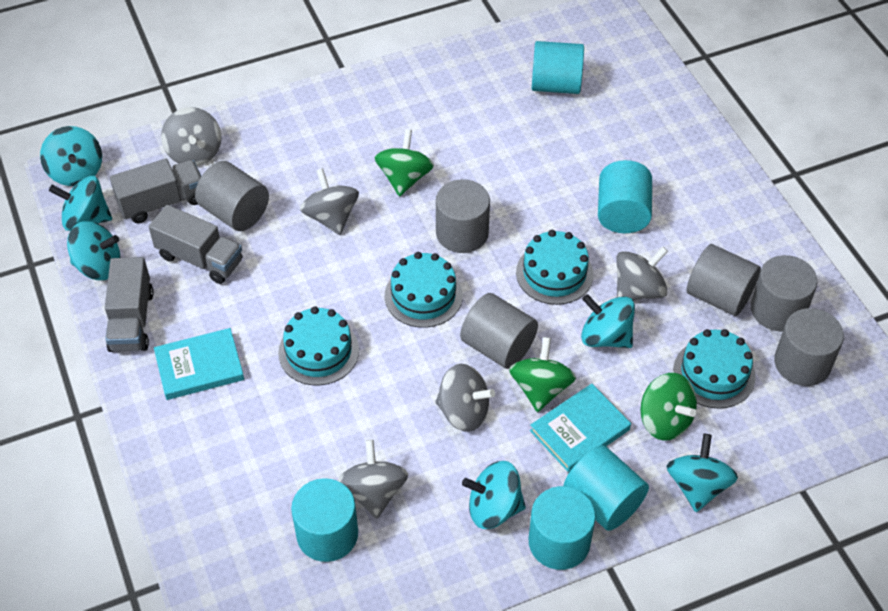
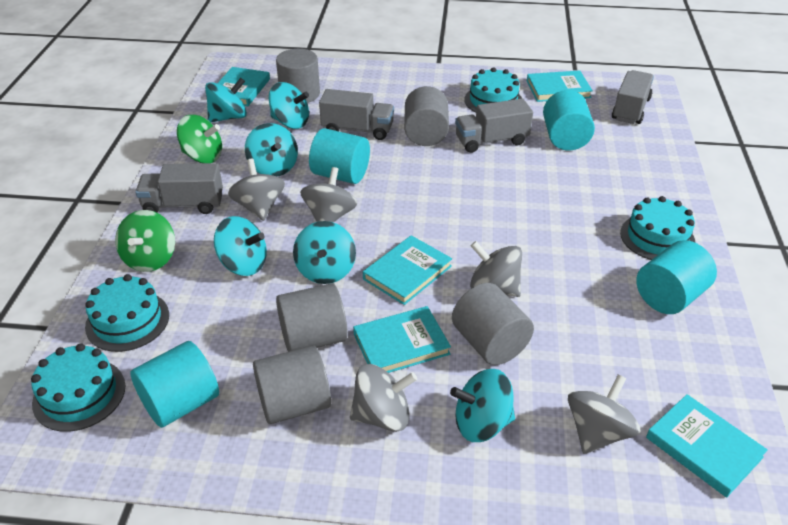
green spinning top: [374,129,434,197] [509,337,576,412] [641,373,697,441] = 3 -> [115,210,175,272] [177,115,222,163] = 2
grey cylinder: [195,161,269,231] [436,179,490,253] [460,293,538,369] [687,244,761,316] [751,255,817,332] [774,308,844,386] = 6 -> [253,345,331,424] [276,49,320,103] [276,283,348,352] [404,86,449,146] [452,283,534,365] = 5
grey truck: [105,257,154,352] [110,159,201,223] [149,205,242,284] = 3 -> [135,163,223,214] [319,89,394,140] [455,98,533,153] [612,70,654,124] = 4
turquoise book: [154,328,244,400] [530,383,631,472] = 2 -> [217,67,270,106] [353,306,451,373] [363,235,452,305] [527,70,593,102] [646,394,768,498] = 5
turquoise cylinder: [291,478,358,562] [529,486,596,570] [532,41,584,94] [563,445,649,531] [598,160,652,233] = 5 -> [130,341,219,428] [309,128,370,184] [543,90,595,151] [636,240,717,314] = 4

